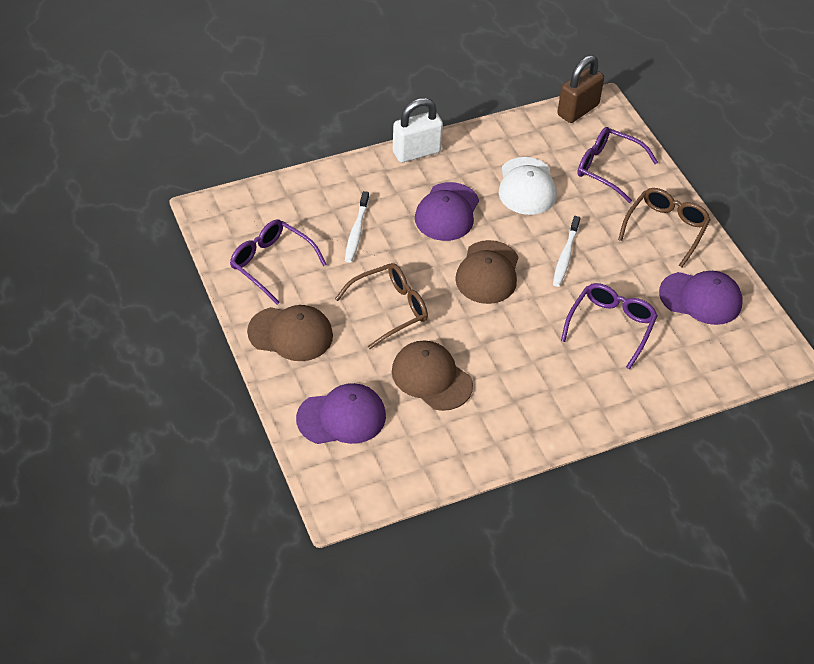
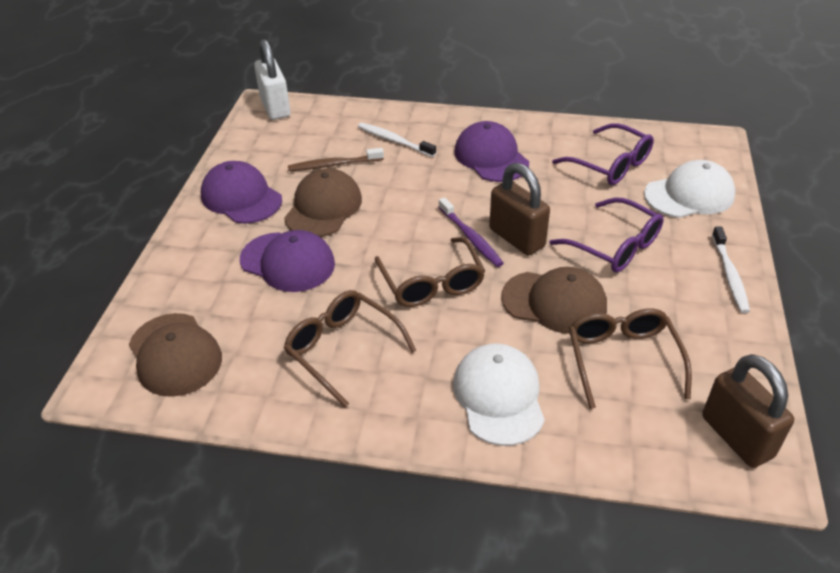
brown glasses: [335,263,428,349] [618,188,711,267] = 2 -> [284,290,416,407] [375,237,485,307] [569,309,692,409] = 3
brown padlock: [557,55,604,123] = 1 -> [489,163,550,256] [702,354,794,468] = 2
brown toothbrush: none = 0 -> [288,148,384,171] = 1
purple glasses: [230,219,327,305] [561,283,658,370] [577,127,658,203] = 3 -> [549,197,664,273] [552,123,654,185] = 2
purple toothbrush: none = 0 -> [438,197,504,267] = 1
white cap: [499,157,557,215] = 1 -> [453,343,545,446] [644,160,735,218] = 2

